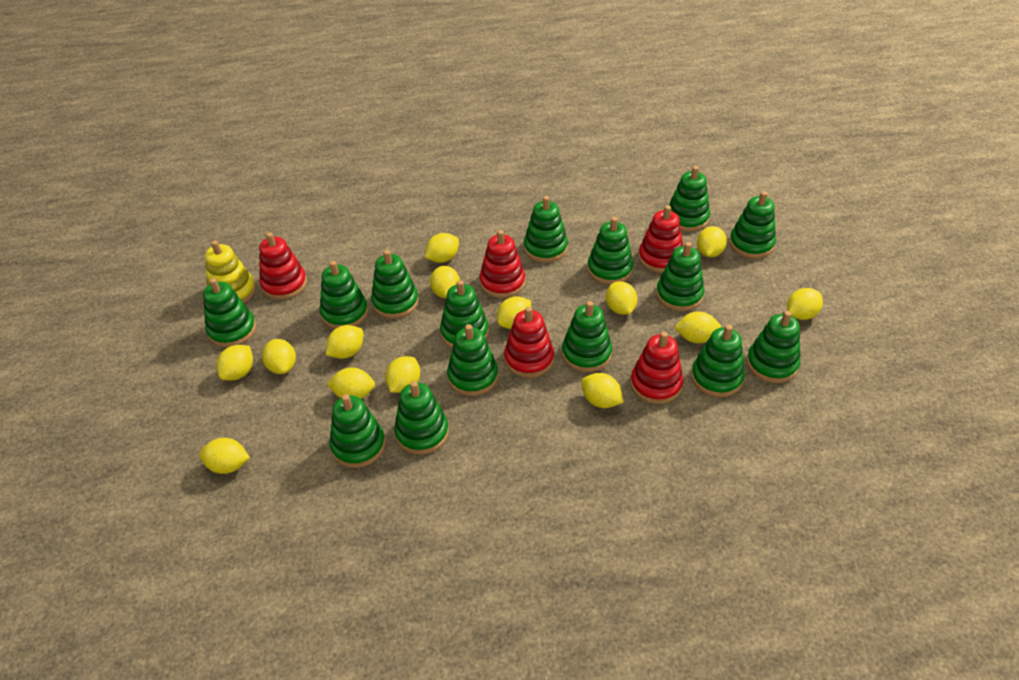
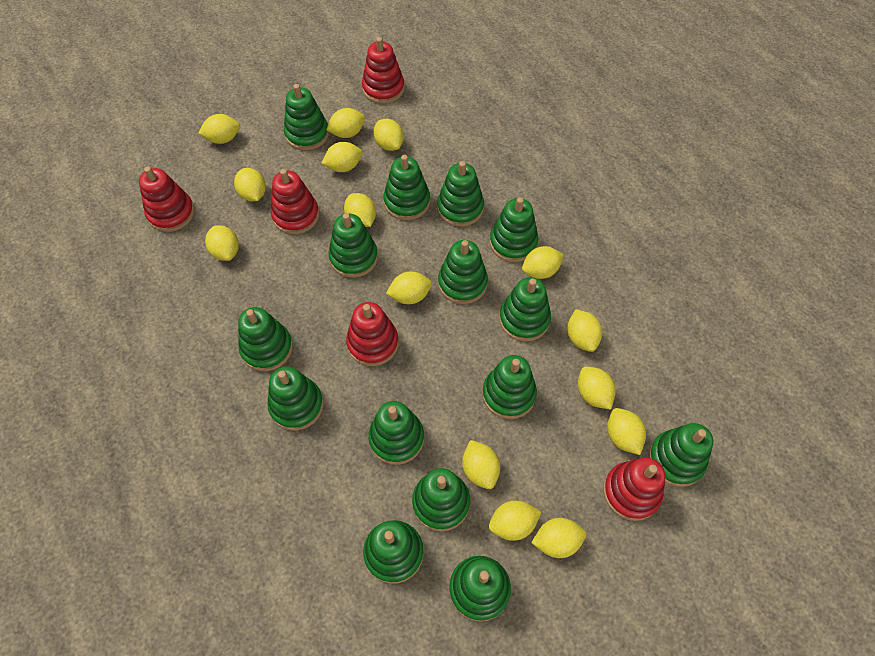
yellow lemon: [199,438,250,474] [217,345,253,380] [262,339,296,374] [326,325,363,359] [327,367,375,399] [385,356,420,393] [425,233,459,263] [430,266,460,298] [497,296,531,329] [581,373,624,408] [606,281,637,315] [674,311,721,344] [697,226,727,257] [787,288,823,320] = 14 -> [198,114,240,144] [205,225,239,261] [234,168,266,202] [321,142,362,172] [326,108,365,138] [344,193,376,227] [373,119,404,151] [386,272,432,304] [462,440,500,489] [489,501,541,541] [522,246,564,279] [531,518,586,558] [567,309,602,352] [578,366,616,410] [607,408,646,455] = 15
yellow stacking toy: [205,240,256,303] = 1 -> none = 0

